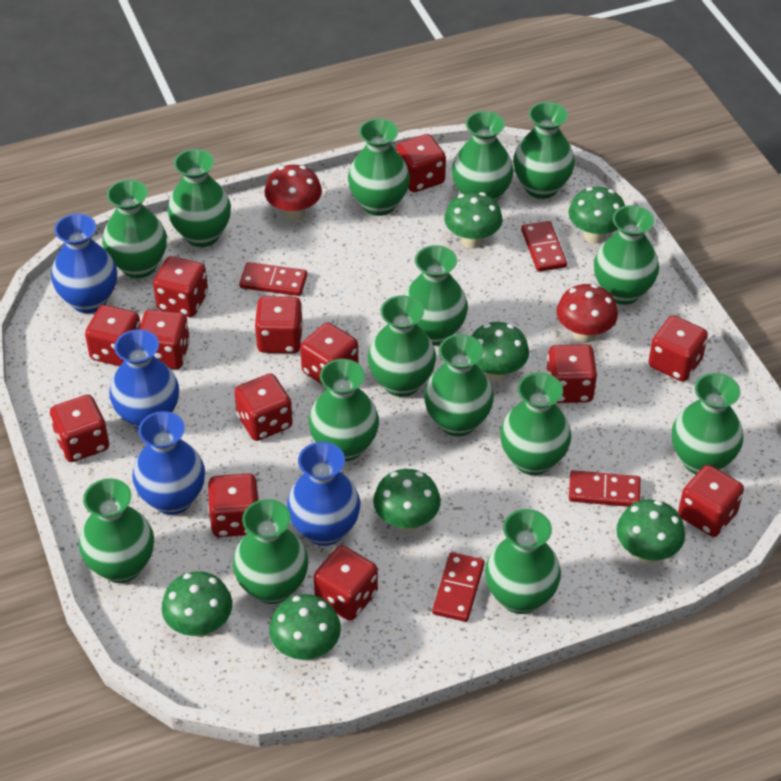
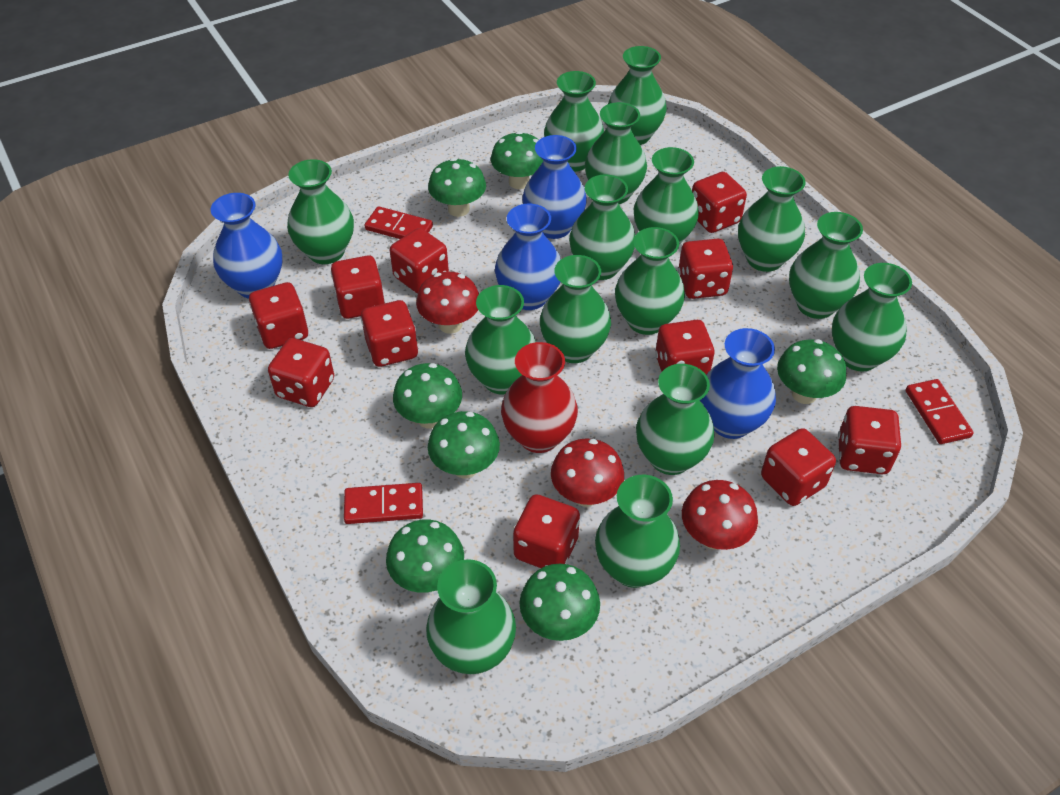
red dice: [50,395,109,462] [85,305,141,366] [139,309,190,369] [153,256,208,317] [208,473,259,537] [234,373,293,441] [255,296,303,353] [300,323,359,386] [314,546,378,620] [396,134,446,192] [546,344,597,403] [648,315,708,382] [678,465,744,537] = 13 -> [249,282,308,349] [268,338,334,407] [331,255,385,319] [361,300,418,367] [390,228,449,293] [513,494,580,568] [655,320,714,375] [678,239,733,299] [692,172,747,233] [761,428,836,506] [838,406,901,474] = 11
red domino: [239,262,307,296] [432,552,485,622] [521,221,567,272] [569,470,641,507] = 4 -> [344,483,423,524] [365,206,433,239] [905,379,974,444] = 3
red mushroom: [264,165,322,221] [556,284,618,343] = 2 -> [416,272,479,334] [551,438,624,507] [682,480,758,550] = 3
red vase: none = 0 -> [501,342,578,453] = 1

